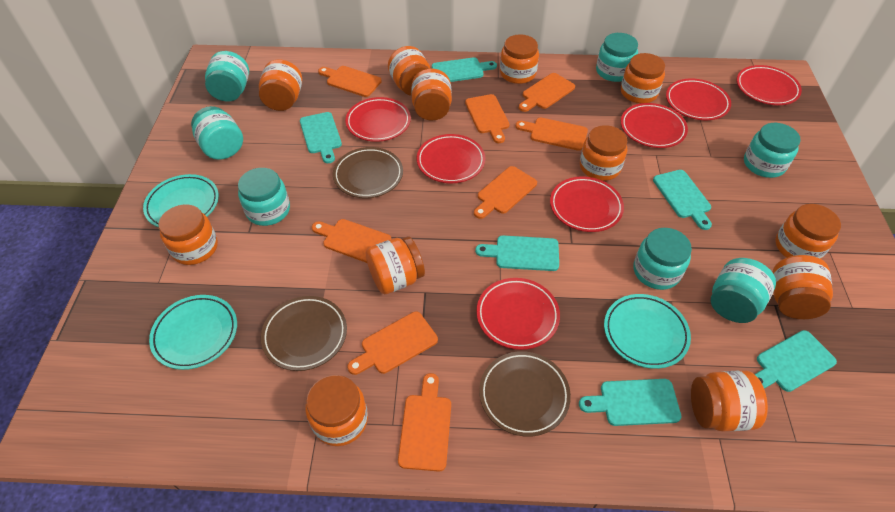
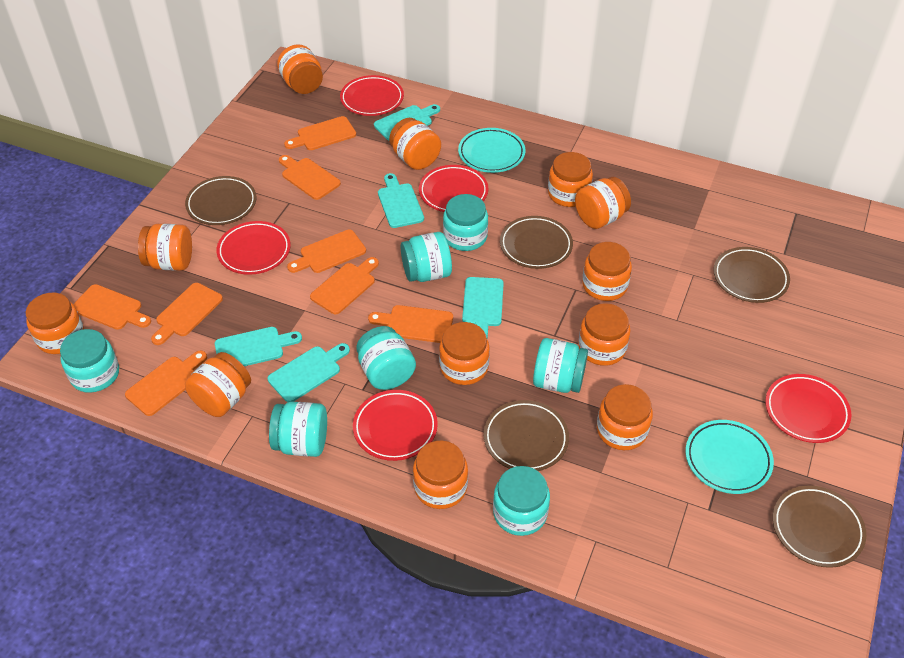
brown plate: [261,296,347,371] [333,147,403,198] [479,351,571,437] = 3 -> [185,176,256,225] [484,400,569,471] [500,216,573,269] [713,247,790,303] [773,485,866,568] = 5
red plate: [345,97,411,142] [417,134,485,183] [476,278,560,350] [550,177,624,232] [621,103,688,148] [666,79,731,120] [736,65,802,105] = 7 -> [216,221,291,275] [340,75,404,116] [353,390,438,461] [419,165,488,212] [765,374,852,443] = 5
turquoise cutting board: [300,112,342,163] [432,57,497,82] [475,235,559,271] [579,379,681,426] [653,170,712,230] [755,330,837,392] = 6 -> [215,327,302,366] [268,343,350,402] [374,104,440,141] [378,173,424,228] [462,277,504,338] = 5
turquoise plate: [143,174,219,227] [149,295,237,370] [604,294,691,369] = 3 -> [458,128,525,173] [685,420,774,494] = 2

